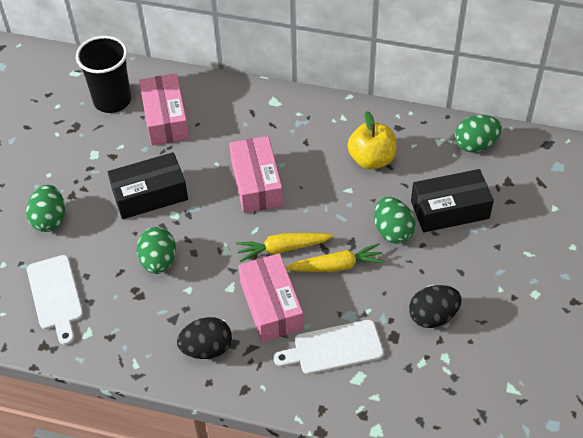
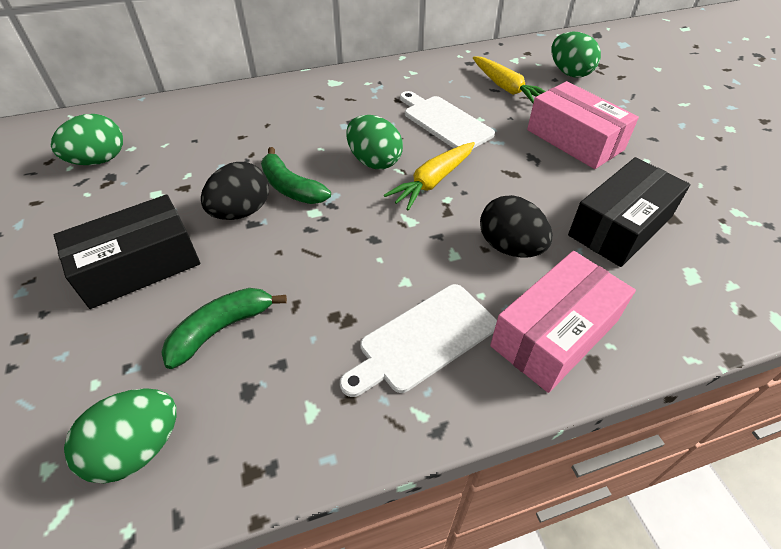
black cup: [76,36,131,113] = 1 -> none = 0
green banana: none = 0 -> [161,288,287,369] [261,147,331,204] = 2
pink box: [139,73,189,146] [229,136,283,213] [238,253,304,342] = 3 -> [490,251,636,393] [527,81,639,169] = 2
yellow apple: [348,111,397,169] = 1 -> none = 0

